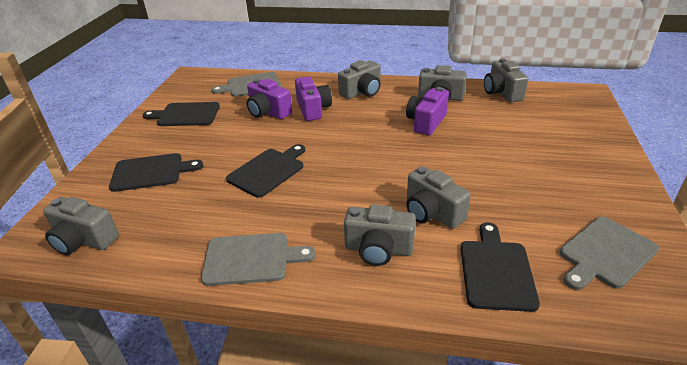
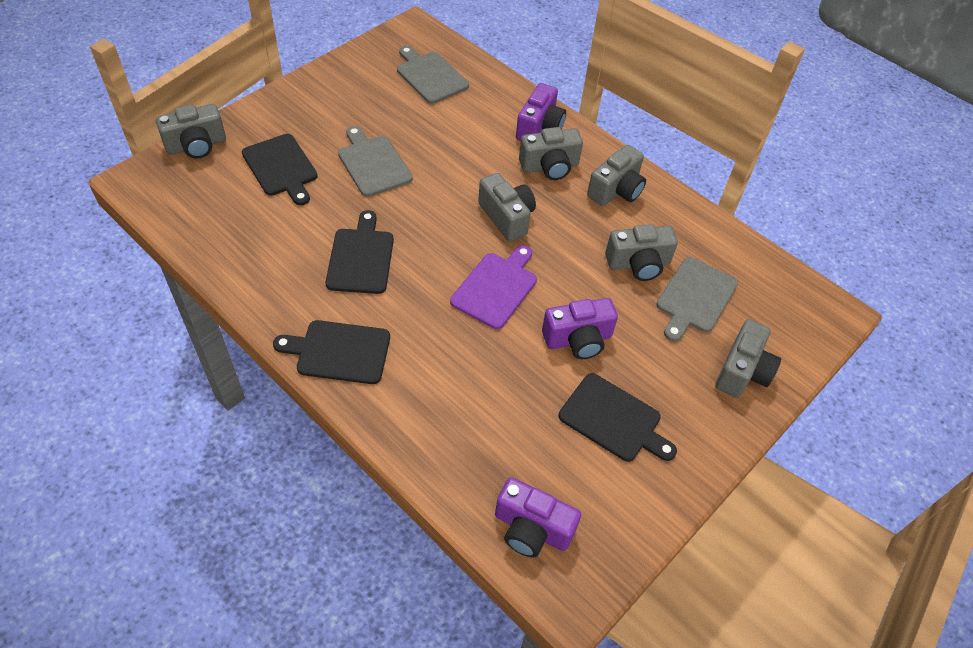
purple cutting board: none = 0 -> [450,245,537,329] = 1

